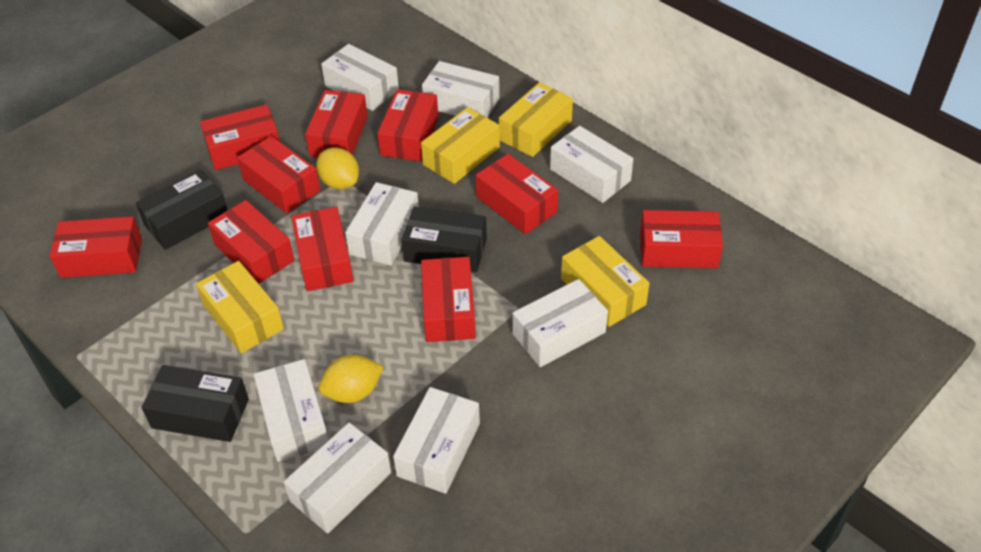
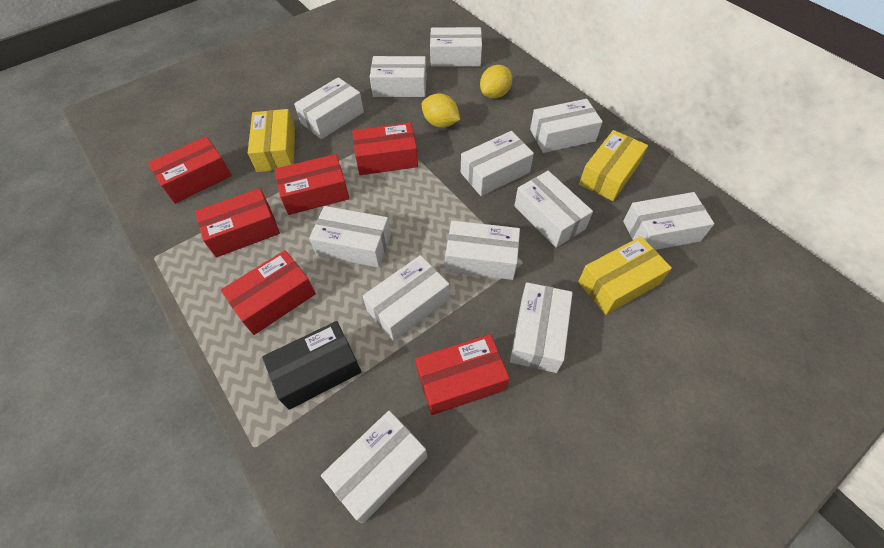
black box: [136,170,228,250] [141,365,249,442] [401,206,487,272] = 3 -> [262,321,361,410] = 1
red box: [49,216,142,278] [200,104,280,170] [208,200,295,284] [237,136,320,213] [291,207,354,291] [305,90,368,157] [377,89,438,161] [421,257,476,342] [476,154,558,234] [640,210,723,268] = 10 -> [148,136,232,204] [195,188,280,258] [221,250,316,335] [274,154,349,215] [352,123,418,175] [415,334,510,415] = 6
white box: [254,359,329,462] [284,423,391,534] [321,44,399,111] [345,182,419,266] [393,387,480,494] [422,61,499,118] [513,279,608,367] [550,126,634,203] = 8 -> [294,77,364,139] [309,206,391,268] [321,410,427,523] [363,255,449,341] [370,56,427,97] [430,27,482,67] [445,220,520,280] [461,131,534,196] [510,282,573,373] [514,171,593,248] [530,99,603,153] [623,192,714,250] = 12
yellow box: [196,261,284,353] [421,107,500,184] [499,82,573,157] [561,236,650,327] = 4 -> [248,109,295,172] [578,236,672,315] [579,130,648,201] = 3

